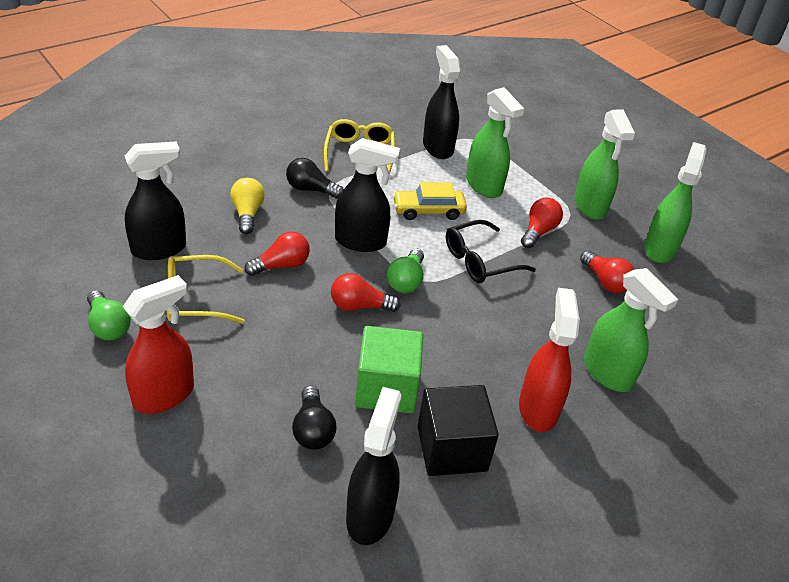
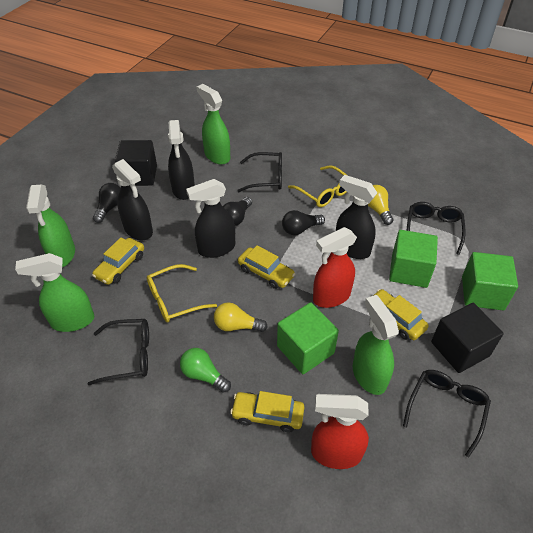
black cube: [417,385,499,476] = 1 -> [115,140,157,186] [431,303,504,373] = 2
black glasses: [446,220,536,283] = 1 -> [88,319,149,385] [237,152,282,192] [403,370,491,458] [407,202,466,255] = 4
black light bulb: [286,158,344,199] [292,385,337,450] = 2 -> [93,183,121,223] [223,197,252,226] [282,210,325,235] = 3
green cube: [355,326,423,414] = 1 -> [277,302,339,374] [389,230,438,288] [462,252,518,310] = 3
green light bulb: [87,290,131,341] [387,249,424,293] = 2 -> [180,348,231,393] = 1
red light bulb: [244,231,310,276] [331,273,401,312] [521,197,563,248] [580,250,634,293] = 4 -> none = 0
yellow car: [393,182,467,220] = 1 -> [92,237,144,285] [230,391,304,432] [238,245,295,289] [373,289,429,340] = 4
yellow light bulb: [230,178,265,234] = 1 -> [214,302,268,332] [368,185,393,225] = 2

